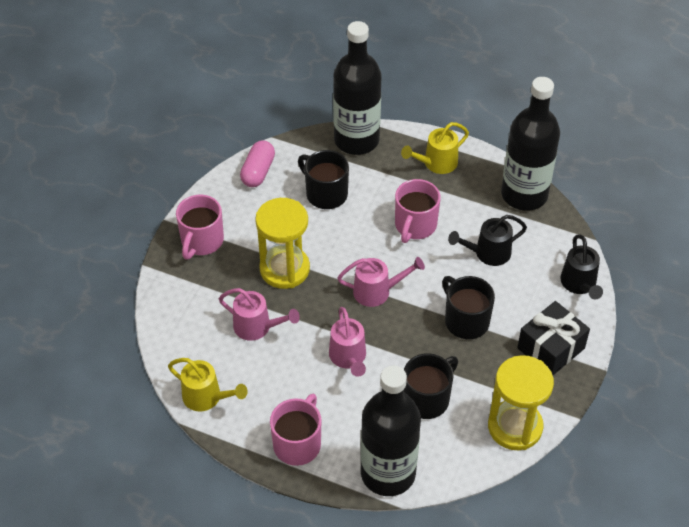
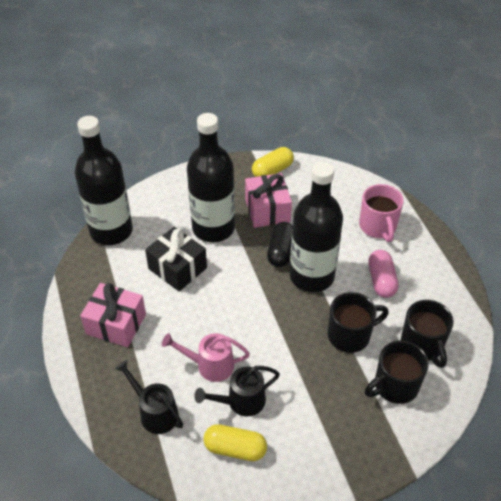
black capsule: none = 0 -> [267,222,293,267] = 1
pink gift: none = 0 -> [80,283,146,347] [245,173,292,228] = 2
pink mug: [176,195,224,260] [270,394,321,466] [395,179,441,243] = 3 -> [359,184,404,242] = 1
pink watering can: [219,288,300,341] [329,307,366,377] [337,257,425,307] = 3 -> [162,333,250,382] = 1
yellow capsule: none = 0 -> [203,424,267,461] [252,147,294,177] = 2
yellow hourglass: [255,198,310,289] [488,355,554,450] = 2 -> none = 0
yellow watering can: [168,358,248,412] [401,122,469,174] = 2 -> none = 0

